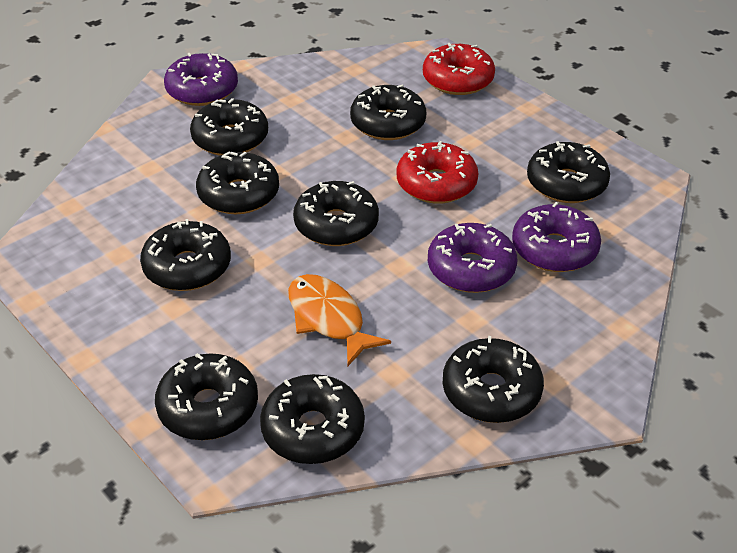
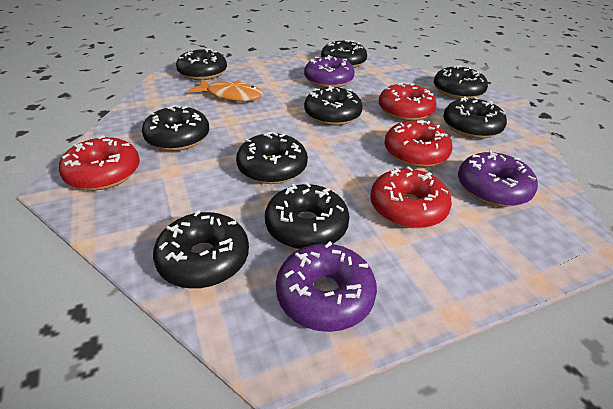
red donut: [397,141,479,204] [423,43,495,95] = 2 -> [59,135,140,190] [370,166,452,228] [379,82,437,121] [384,120,453,167] = 4

